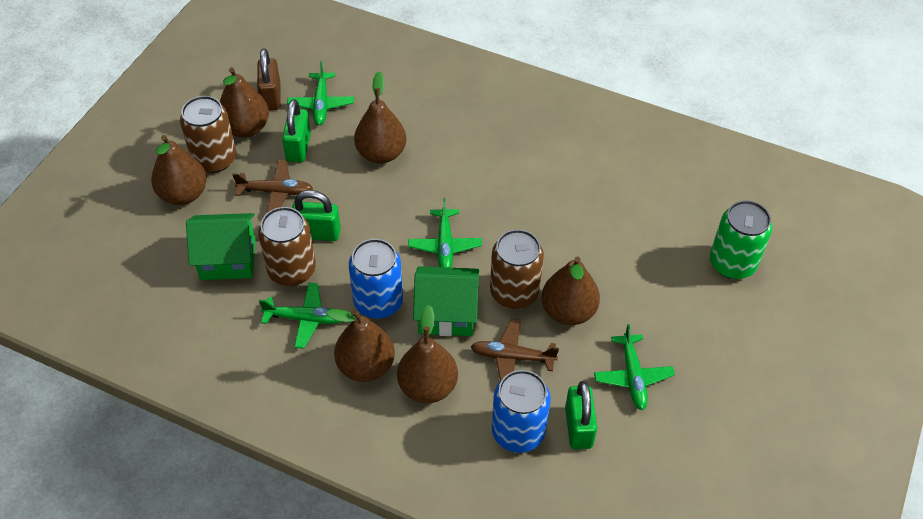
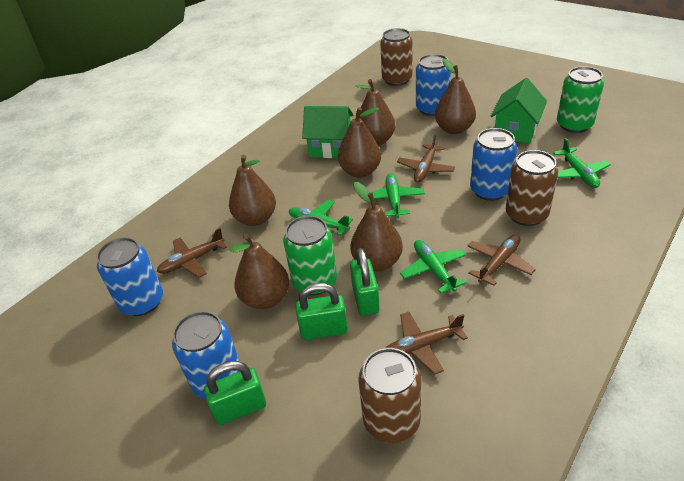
blue can: [349,239,403,319] [492,370,551,453] = 2 -> [96,237,163,316] [172,311,240,399] [416,54,451,116] [470,128,517,201] = 4
brown padlock: [257,49,281,110] = 1 -> none = 0
brown plane: [232,160,313,214] [471,319,559,381] = 2 -> [157,228,227,278] [386,312,468,375] [397,134,455,183] [467,235,536,286] = 4
green can: [710,200,772,279] = 1 -> [283,216,337,295] [557,66,604,133] = 2

